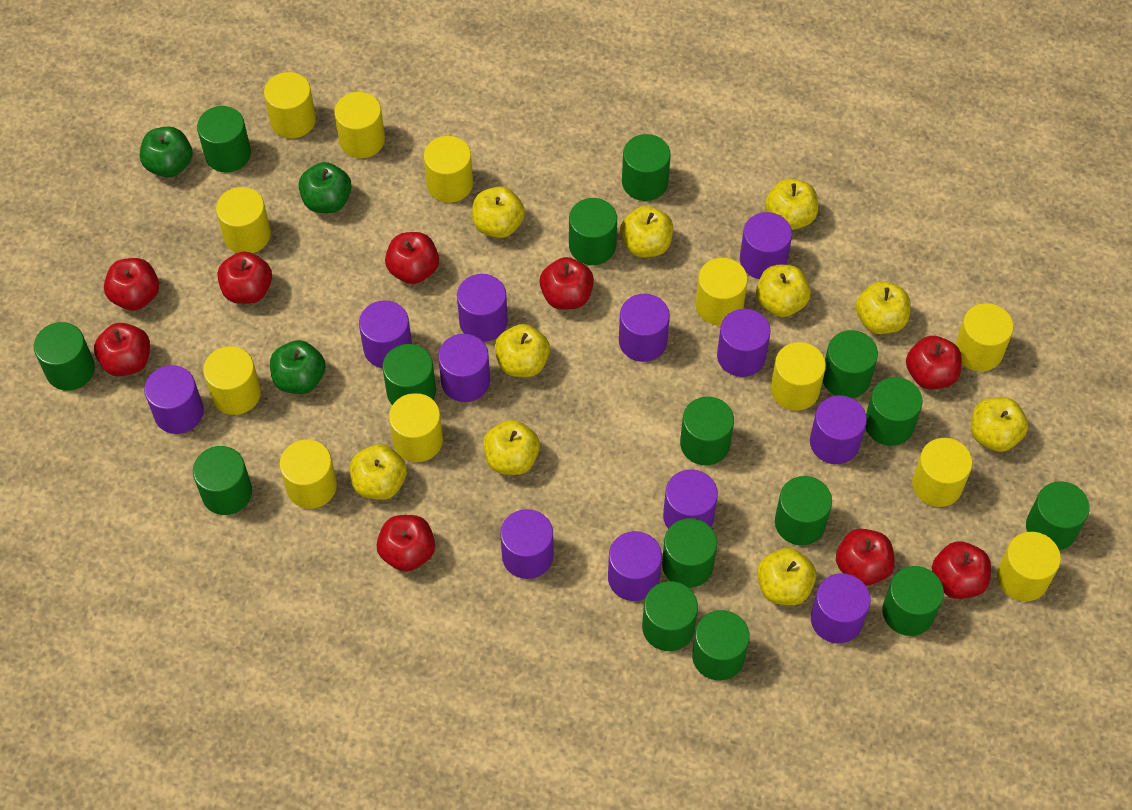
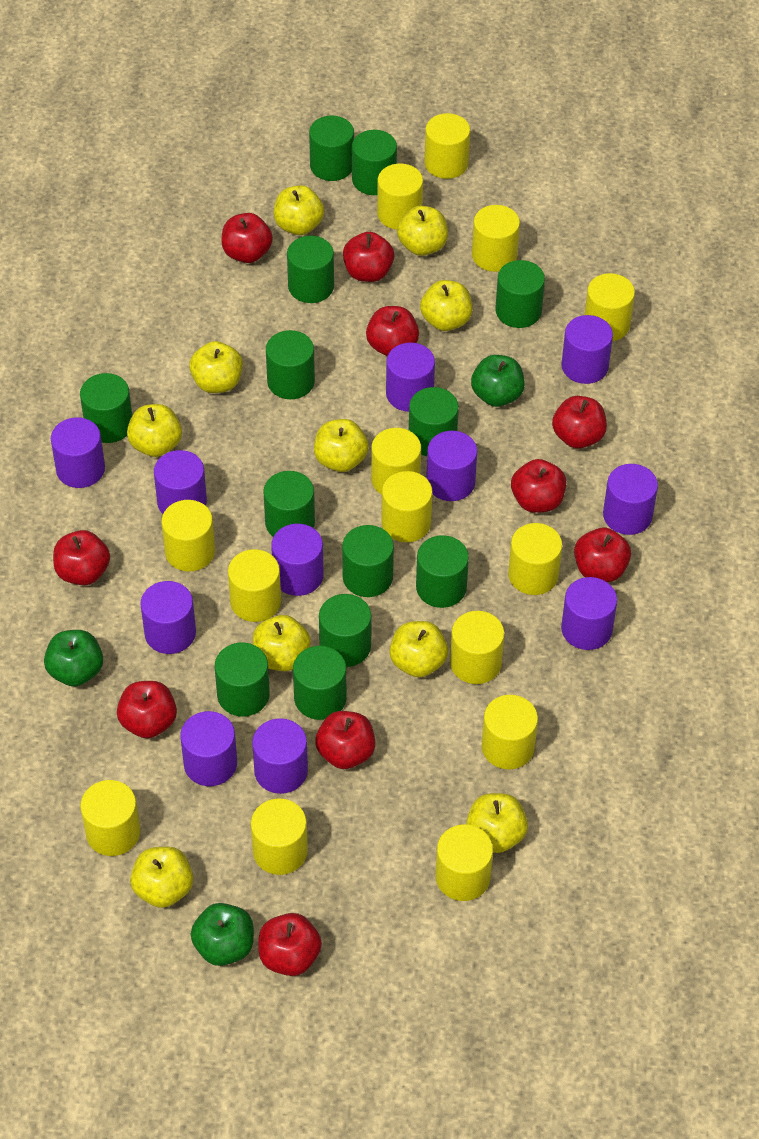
green cylinder: [34,322,95,391] [193,446,252,515] [197,106,251,173] [383,344,436,405] [569,198,617,265] [622,134,671,201] [642,581,698,651] [662,518,717,588] [680,397,734,465] [692,610,750,681] [775,476,832,545] [823,330,878,398] [865,377,923,446] [882,566,944,636] [1026,481,1090,550] = 15 -> [80,373,132,443] [215,643,270,716] [263,471,315,537] [266,330,315,399] [287,236,334,303] [293,646,346,720] [309,116,354,181] [319,594,372,667] [342,525,394,597] [352,130,397,195] [409,387,459,456] [416,535,469,608] [495,260,545,328] = 13
purple cylinder: [144,365,204,434] [359,300,412,368] [438,334,490,402] [457,274,508,342] [500,509,554,579] [608,531,662,601] [619,294,670,362] [663,469,718,529] [717,309,770,377] [740,212,792,279] [810,395,867,464] [811,573,870,644] = 12 -> [51,418,105,488] [140,581,196,654] [154,450,207,514] [180,711,237,786] [252,718,308,794] [271,524,324,596] [386,342,435,412] [426,431,477,501] [561,315,613,384] [561,577,617,650] [603,464,658,535] = 11
red apple: [94,323,150,376] [104,258,159,310] [217,251,272,304] [377,515,435,572] [385,232,439,284] [539,257,594,310] [836,529,895,586] [906,336,962,389] [932,541,991,599] = 9 -> [53,530,110,585] [117,681,177,738] [221,213,273,263] [258,913,322,976] [315,711,375,769] [343,232,394,282] [366,306,419,356] [511,459,566,513] [552,396,607,449] [574,527,631,582] = 10
yellow cylinder: [203,346,261,415] [216,187,271,253] [264,72,316,138] [280,439,337,509] [334,92,385,158] [389,393,443,462] [424,136,473,203] [696,258,748,326] [771,342,826,411] [912,438,972,507] [955,303,1014,372] [997,532,1061,601] = 12 -> [80,780,140,856] [162,500,215,572] [228,549,281,622] [251,798,308,875] [371,428,421,495] [377,164,423,230] [382,471,433,542] [424,113,470,179] [435,824,493,901] [450,611,505,684] [472,205,520,272] [481,695,538,769] [508,523,562,595] [585,273,635,341] = 14

